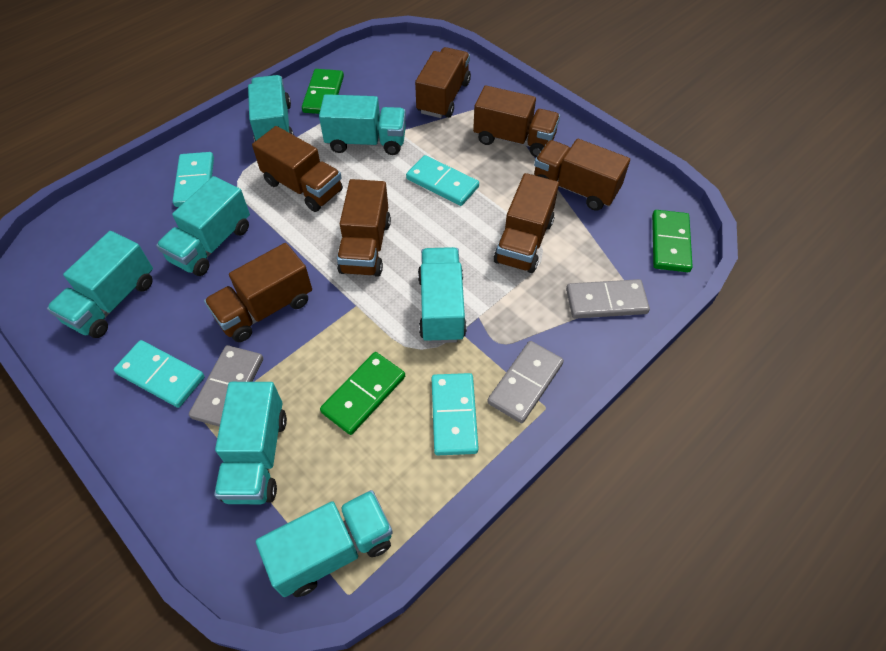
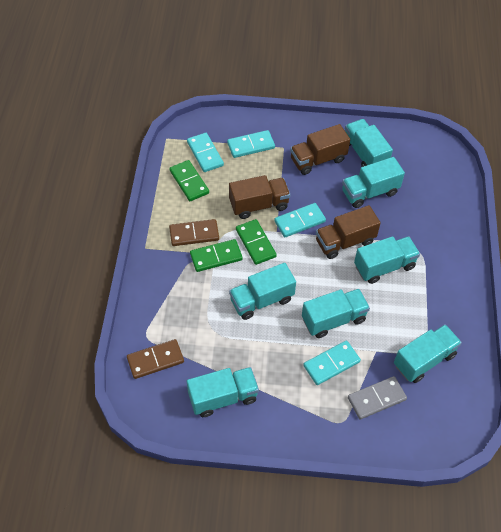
brown domino: none = 0 -> [127,339,184,379] [169,219,219,246] = 2
brown truck: [204,243,312,342] [252,126,343,212] [337,179,391,277] [415,47,471,118] [473,85,560,157] [494,173,559,273] [534,139,630,211] = 7 -> [229,175,290,219] [290,124,350,175] [316,205,381,259] = 3
grey domino: [189,345,263,427] [487,341,564,423] [566,279,650,319] = 3 -> [348,376,407,419] = 1

